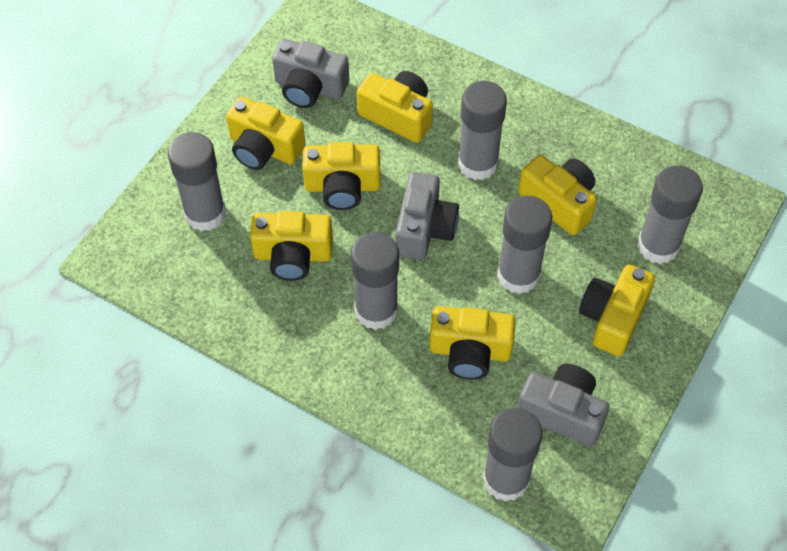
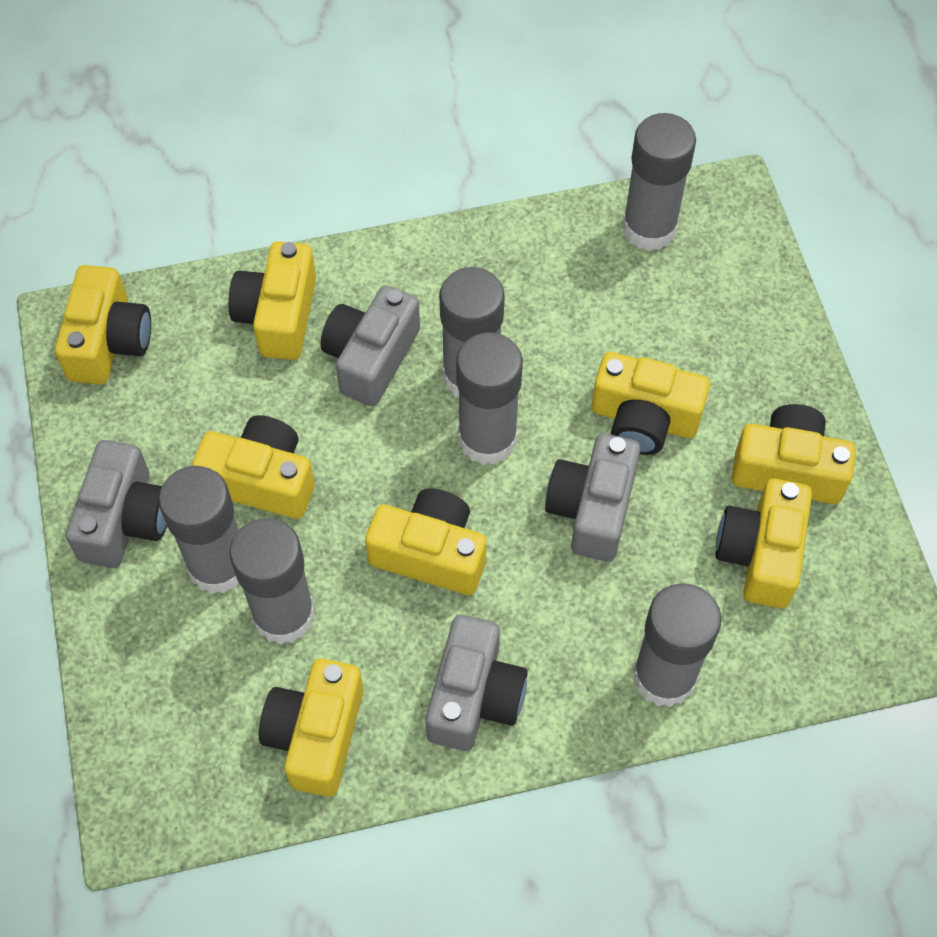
grey camera: [272,39,349,108] [396,172,459,260] [517,364,609,446] = 3 -> [66,440,167,568] [320,285,420,406] [426,615,528,751] [545,433,641,562] = 4
yellow camera: [226,97,305,170] [250,211,333,281] [302,142,381,210] [357,71,433,143] [429,306,516,379] [518,155,597,235] [579,264,655,356] = 7 -> [55,265,151,385] [192,415,315,519] [228,241,316,360] [259,658,363,797] [365,488,486,595] [592,352,710,455] [716,478,812,609] [732,404,856,504] = 8

